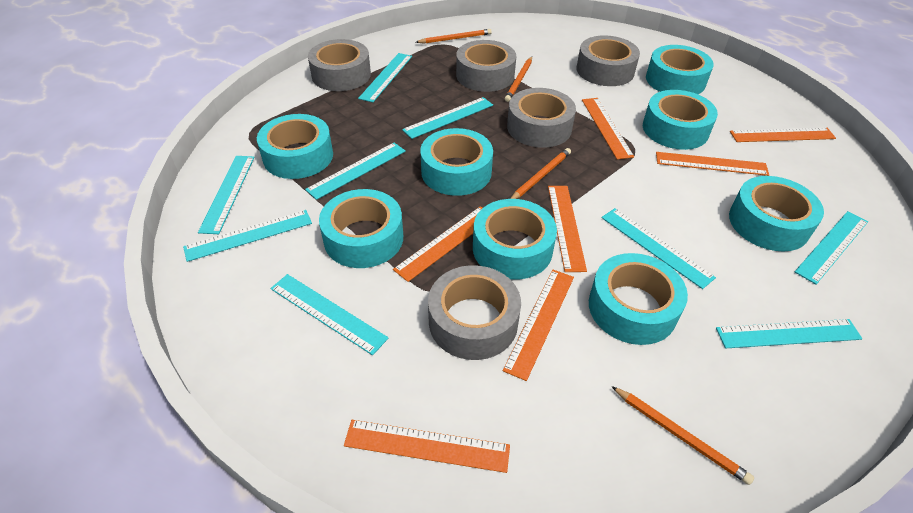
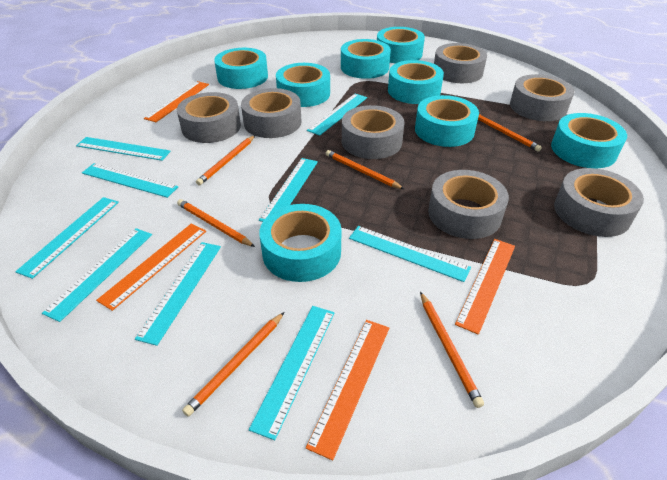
grey tape: [308,39,371,91] [428,265,521,360] [456,40,516,92] [507,88,576,148] [577,35,640,86] = 5 -> [177,92,241,143] [241,88,302,138] [342,105,405,159] [428,170,509,239] [434,43,487,83] [510,74,574,121] [554,168,644,237] = 7
orange pencil: [416,29,492,44] [505,57,532,102] [510,148,571,199] [611,386,754,485] = 4 -> [177,199,255,247] [182,312,284,417] [196,135,255,185] [326,150,404,189] [420,292,484,408] [478,114,542,151] = 6
orange ruler: [344,420,510,473] [393,206,482,282] [503,270,574,381] [548,186,587,272] [582,98,634,159] [656,152,769,176] [730,128,836,142] = 7 -> [96,224,206,311] [144,81,209,122] [306,320,389,461] [455,239,515,335] = 4

